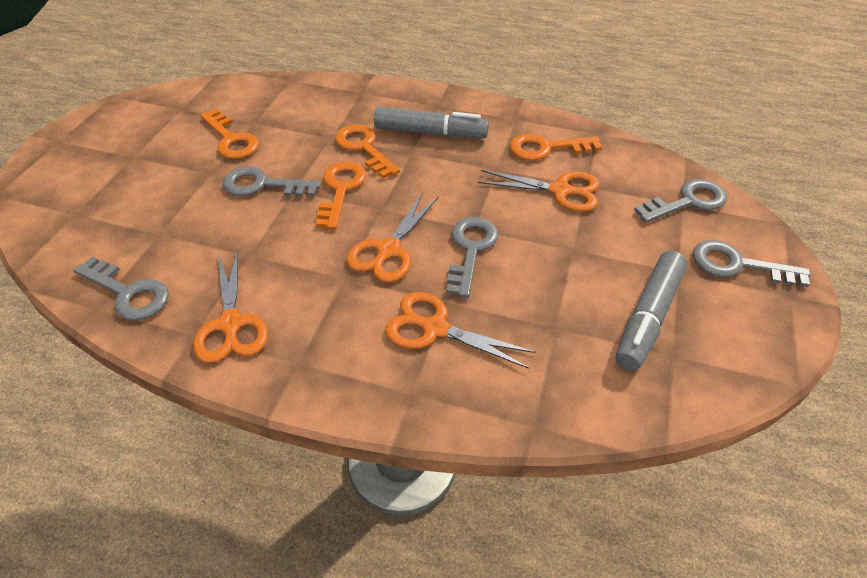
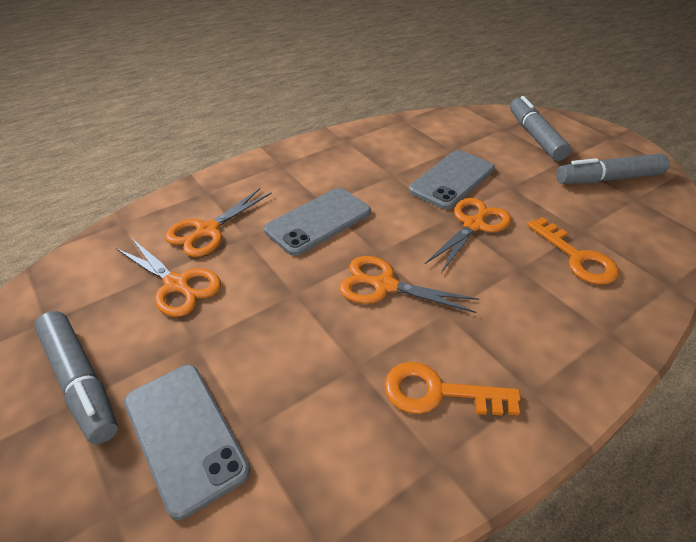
grey key: [73,257,169,320] [223,166,321,197] [446,217,499,298] [634,179,727,223] [693,240,811,287] = 5 -> none = 0
grey marker: [374,107,489,138] [616,251,687,371] = 2 -> [34,311,118,444] [510,96,571,161] [557,153,669,184] = 3
grey phone: none = 0 -> [124,365,250,520] [264,188,371,256] [409,150,495,209] = 3
orange key: [200,109,259,159] [316,161,366,229] [335,124,400,179] [510,134,602,161] = 4 -> [384,362,521,415] [527,217,619,285] = 2

